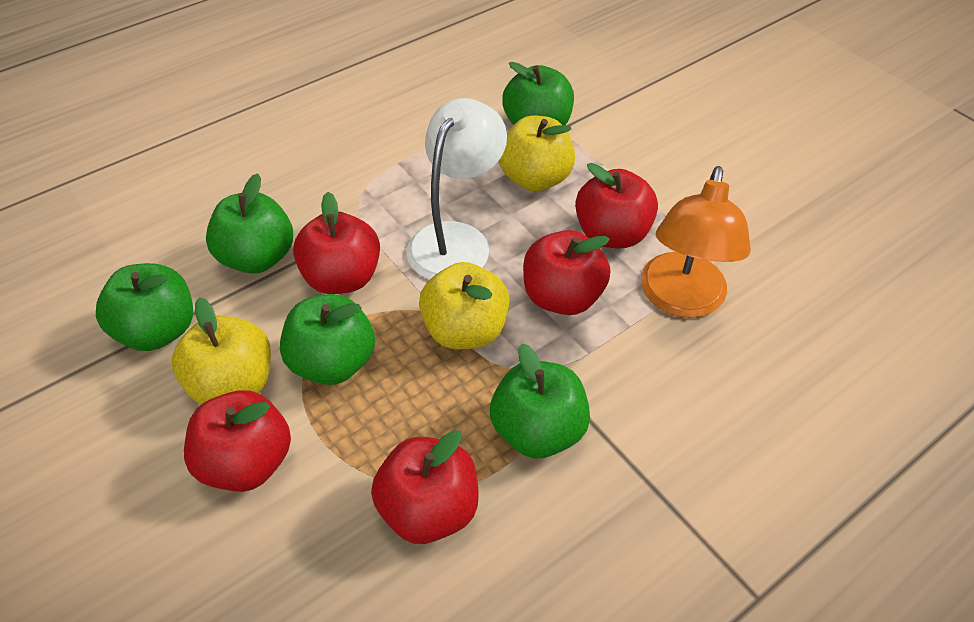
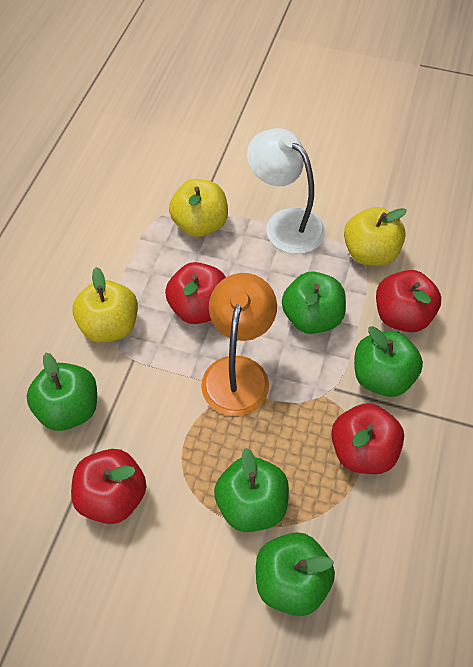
red apple: [184,390,291,492] [293,192,380,294] [371,430,479,544] [523,230,610,315] [575,163,658,248] = 5 -> [71,449,147,524] [165,262,226,324] [331,403,404,474] [376,270,441,332] = 4

